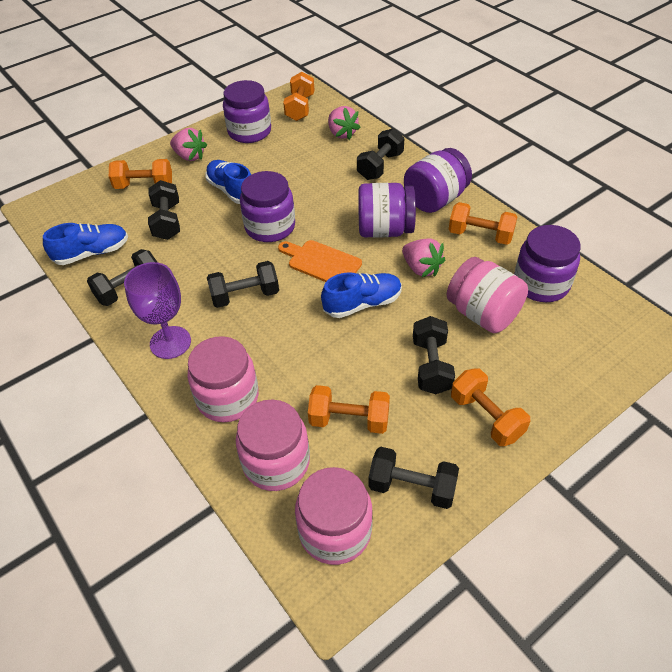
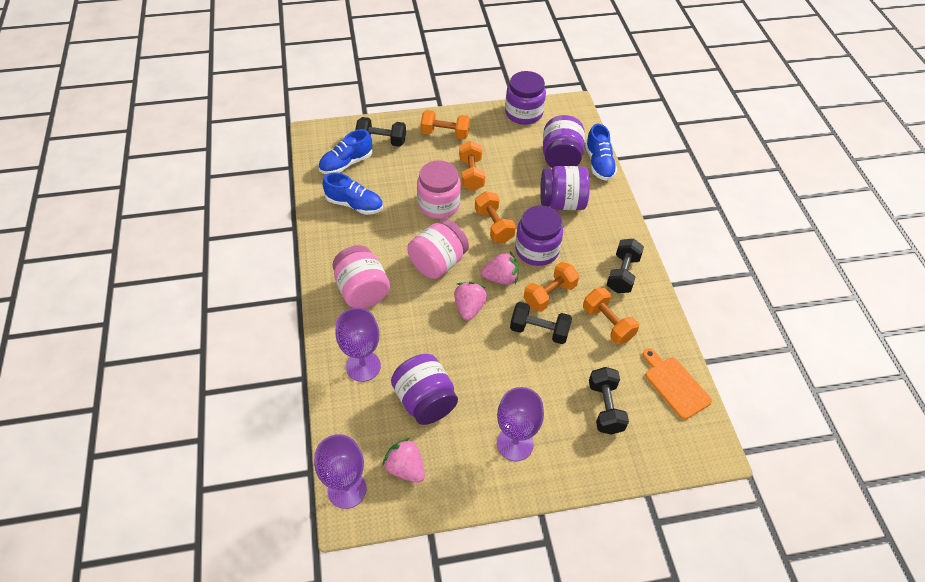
black dumbbell: [87,249,157,306] [148,180,180,240] [207,261,279,308] [357,128,404,180] [368,447,459,509] [413,316,455,394] = 6 -> [355,117,406,147] [510,302,572,344] [589,367,629,435] [607,239,644,293] = 4
pink jar: [187,336,259,422] [236,399,310,491] [295,467,373,565] [447,257,528,333] = 4 -> [332,245,390,308] [407,219,469,279] [417,160,461,219] = 3
purple goblet: [124,262,191,359] = 1 -> [314,434,366,509] [335,308,381,382] [497,387,544,461] = 3

